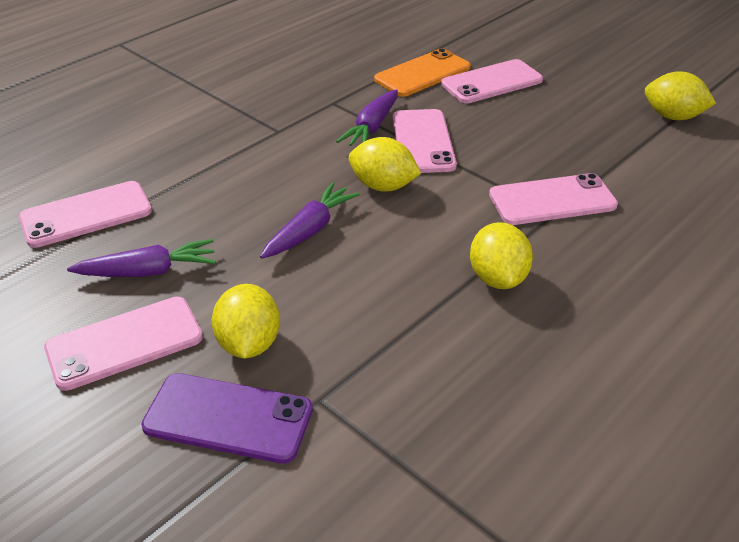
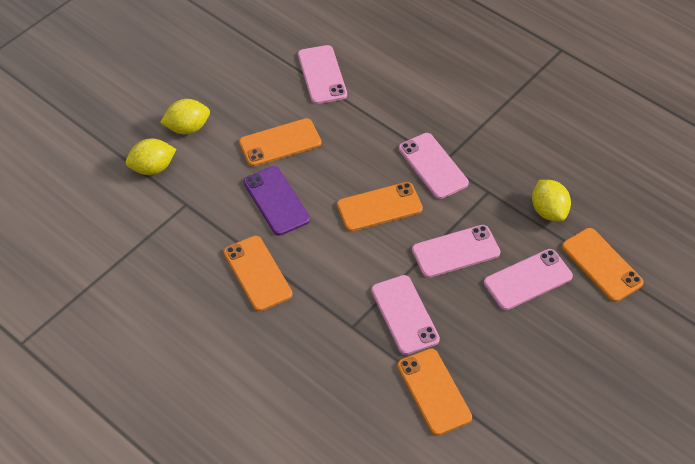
orange phone: [374,48,471,97] = 1 -> [223,236,292,311] [239,118,321,167] [337,182,423,231] [397,348,472,436] [562,228,643,302] = 5
purple carrot: [67,239,216,277] [260,182,360,259] [336,89,398,146] = 3 -> none = 0
yellow lemon: [212,284,280,359] [349,137,421,192] [470,222,533,289] [645,71,716,120] = 4 -> [126,138,176,175] [160,99,210,134] [532,180,571,221] = 3

